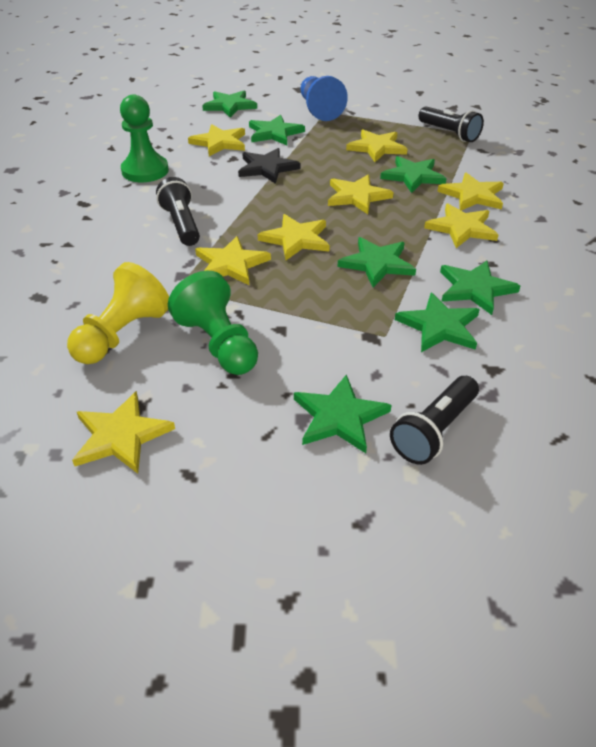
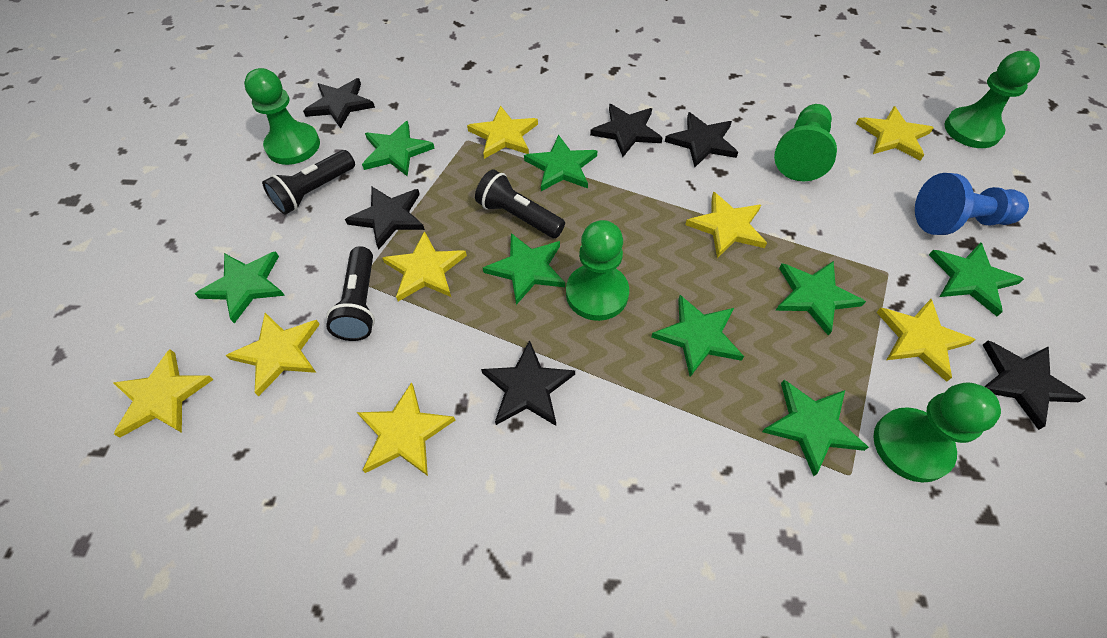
black star: [238,148,301,184] = 1 -> [303,78,375,129] [345,187,425,250] [481,340,575,426] [590,104,662,157] [665,112,738,167] [983,341,1086,430] = 6
green pawn: [120,95,169,182] [168,271,258,375] = 2 -> [244,68,320,165] [566,220,629,321] [774,104,837,181] [873,382,1001,483] [944,51,1040,148] = 5
green star: [202,91,257,118] [249,115,305,145] [294,374,391,453] [338,237,416,287] [380,156,447,193] [395,293,480,352] [440,261,520,315] = 7 -> [195,251,285,323] [362,121,435,176] [483,233,565,305] [524,135,597,191] [651,295,744,377] [762,380,869,476] [776,261,866,336] [929,243,1024,316] = 8
yellow pawn: [67,262,169,364] = 1 -> none = 0

